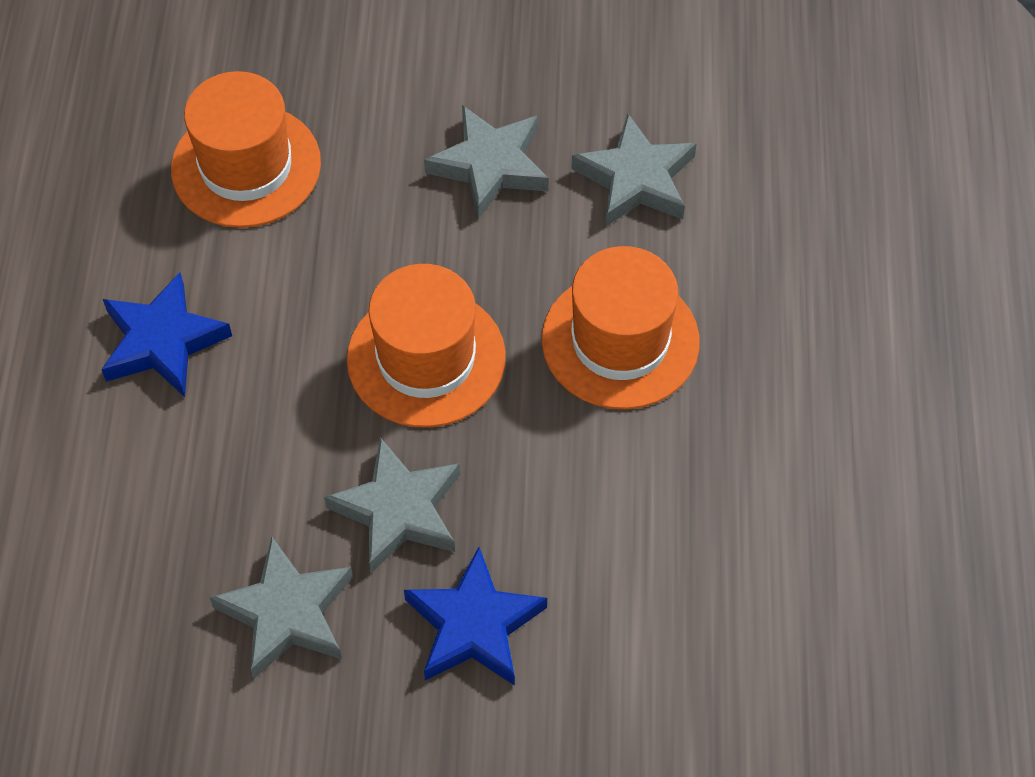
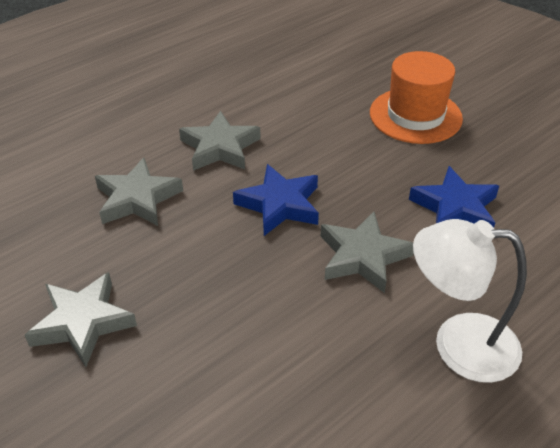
orange hat: [171,71,321,228] [347,264,506,428] [542,246,700,409] = 3 -> [370,51,463,144] = 1
white lamp: none = 0 -> [413,219,527,383] = 1

